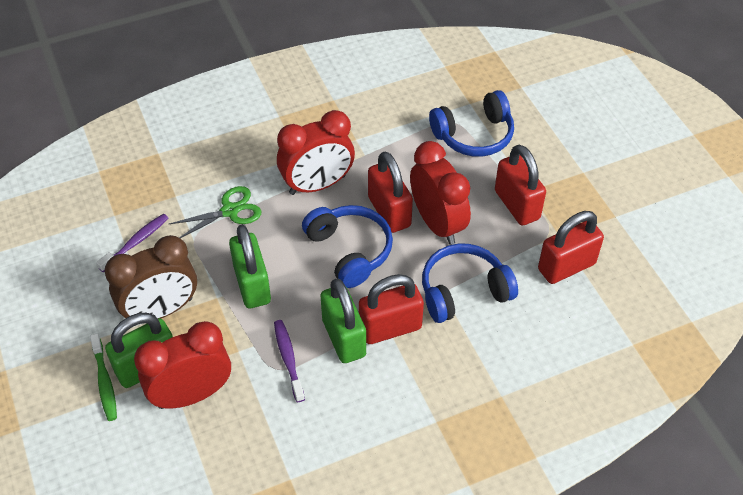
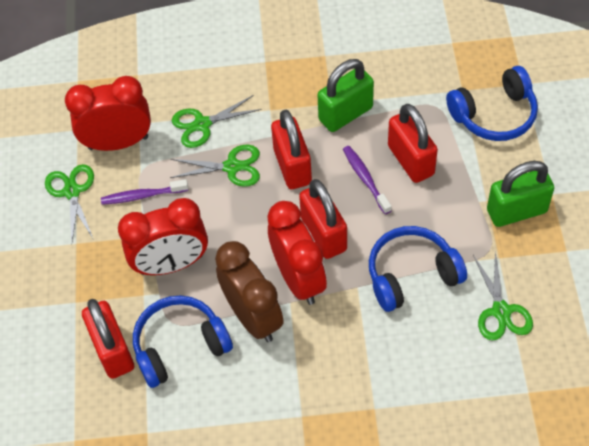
green padlock: [105,313,173,388] [229,225,271,308] [320,278,366,363] = 3 -> [317,59,374,132] [487,161,554,227] = 2
green scissors: [168,186,261,238] = 1 -> [45,164,94,242] [170,145,260,187] [172,95,262,148] [473,251,533,340] = 4
green toothbrush: [90,334,117,421] = 1 -> none = 0

